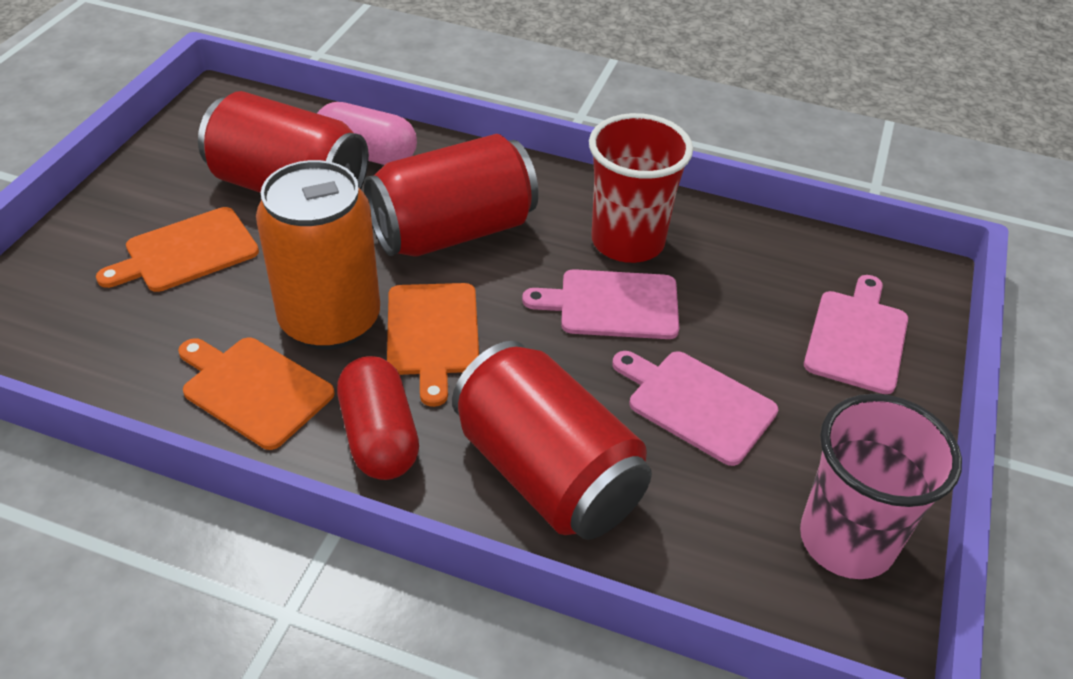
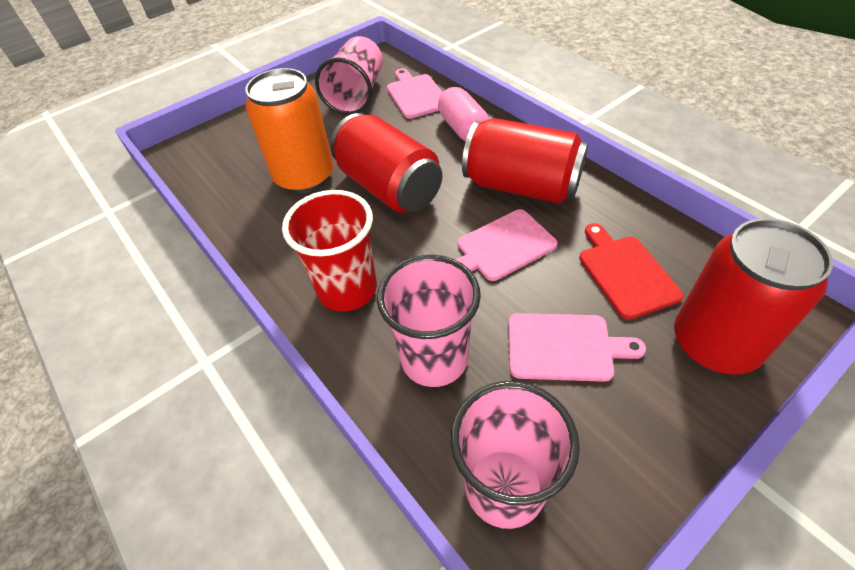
orange cutting board: [96,207,259,292] [178,337,334,450] [387,283,479,407] = 3 -> none = 0
pink cup: [800,394,962,579] = 1 -> [315,36,383,115] [377,255,481,387] [450,381,580,529] = 3
red capsule: [337,356,419,480] = 1 -> none = 0
red cutting board: none = 0 -> [579,223,684,320] = 1

